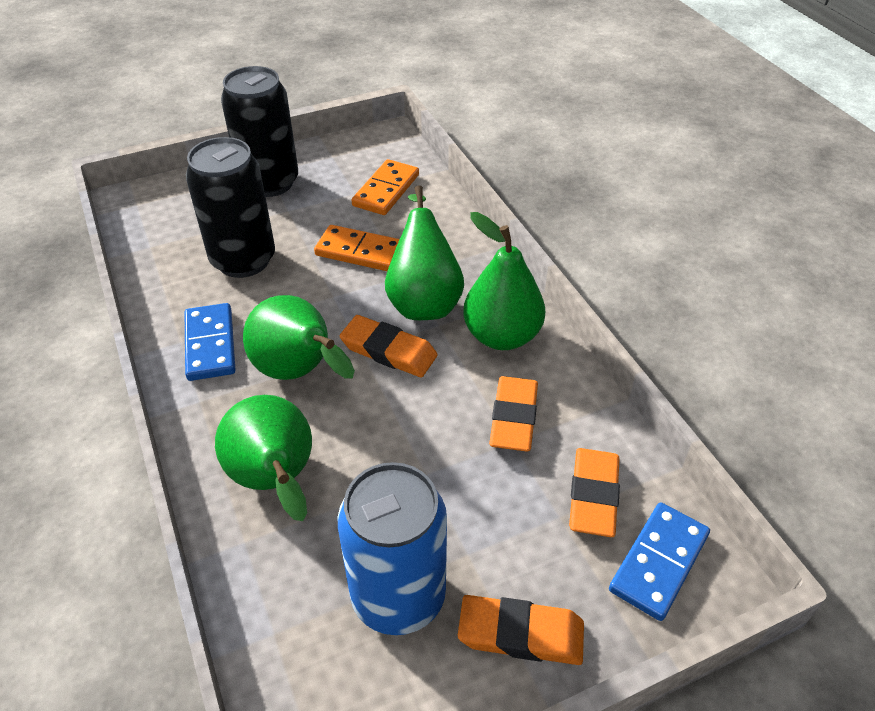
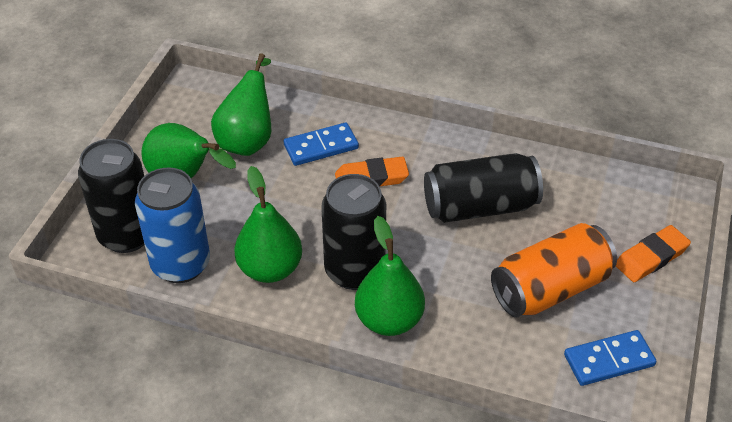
black can: [186,137,275,278] [221,66,298,197] = 2 -> [78,139,145,253] [321,174,386,290] [424,153,543,223] = 3
orange can: none = 0 -> [491,223,617,318] = 1
orange domino: [314,225,400,271] [351,159,419,215] = 2 -> none = 0
orange eraser: [340,315,438,377] [458,595,584,665] [489,376,538,452] [569,448,620,537] = 4 -> [335,157,409,186] [616,225,691,282] = 2

